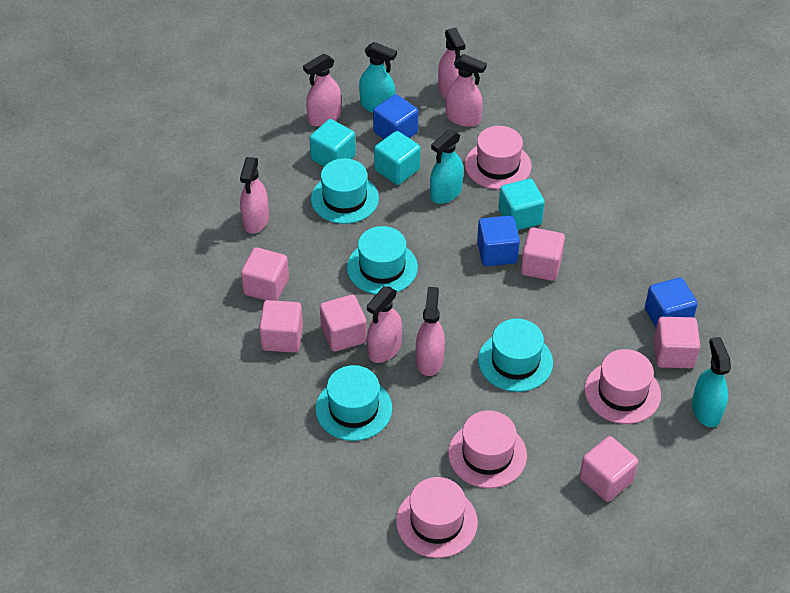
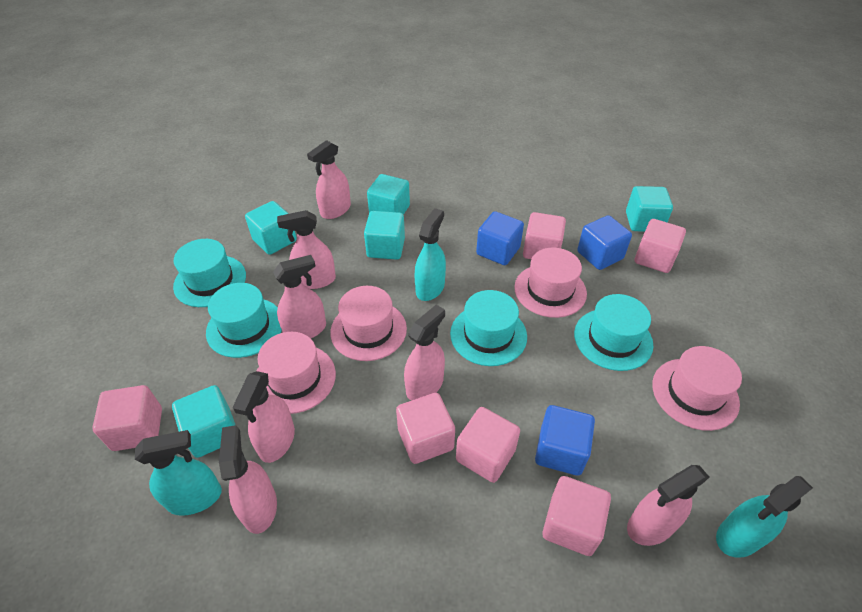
pink spray bottle: [240,157,269,234] [303,54,341,127] [367,286,402,363] [416,287,445,376] [438,27,465,99] [446,54,487,127] = 6 -> [219,425,277,534] [233,371,295,463] [273,255,326,338] [277,210,336,289] [307,140,351,219] [404,305,445,401] [627,465,709,546] = 7
turquoise cube: [309,119,356,167] [374,131,420,185] [498,179,545,230] = 3 -> [172,385,235,458] [245,201,297,255] [364,211,405,260] [367,174,410,215] [626,186,673,232] = 5

